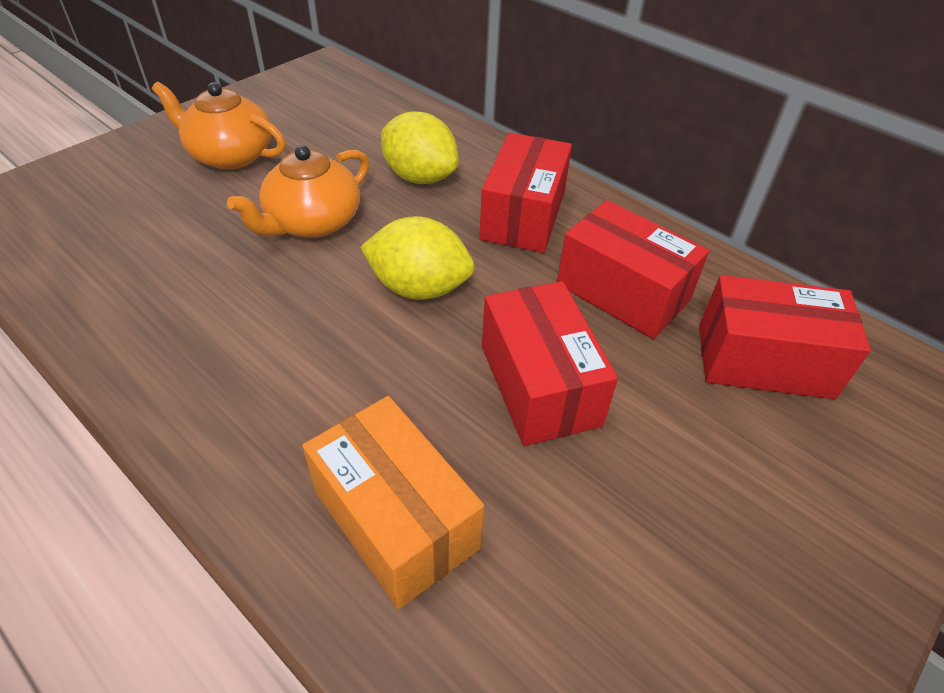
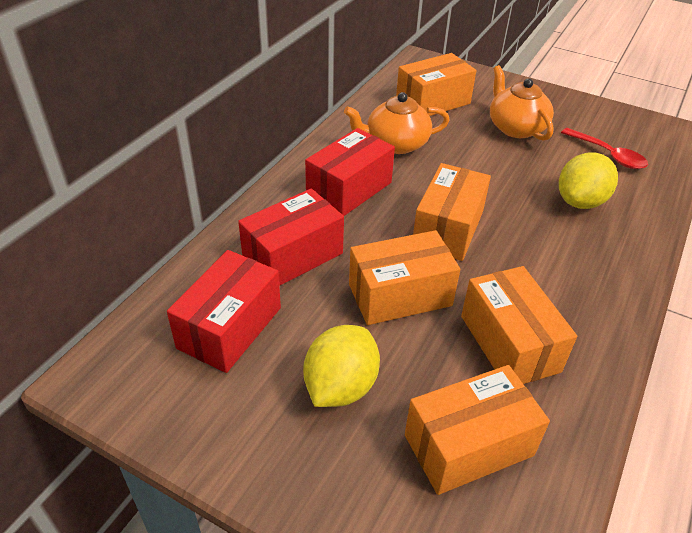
orange box: [302,396,484,609] = 1 -> [349,230,460,325] [396,53,477,116] [405,365,550,495] [413,163,491,261] [461,266,577,384] = 5
red box: [479,133,572,253] [482,281,618,446] [557,200,709,339] [699,275,871,399] = 4 -> [167,250,281,373] [238,189,344,286] [305,128,395,216] = 3
red spoon: none = 0 -> [561,128,648,169] = 1

